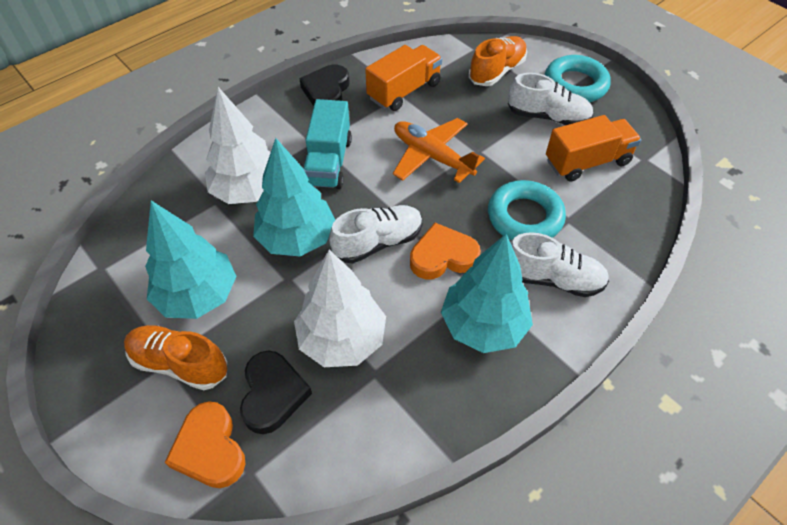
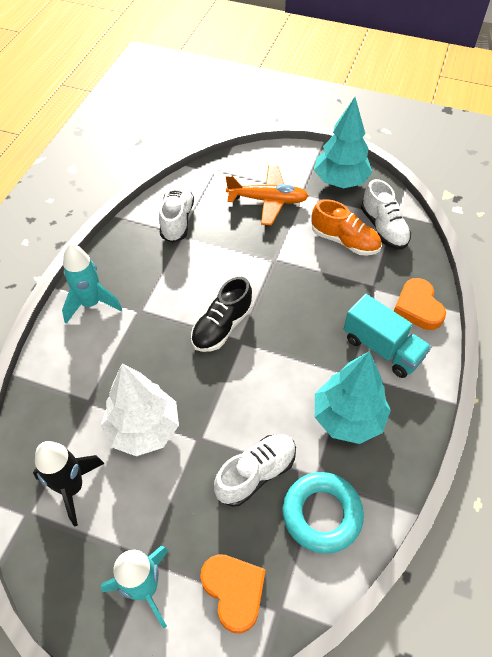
black heart: [240,350,312,434] [299,65,350,106] = 2 -> none = 0
black rocket: none = 0 -> [33,441,105,527] = 1
black shoe: none = 0 -> [191,277,253,352] = 1
orange shoe: [124,325,227,390] [469,36,527,86] = 2 -> [311,199,382,256] = 1
orange truck: [365,45,442,111] [546,115,641,182] = 2 -> none = 0
turquoise ring: [488,180,566,240] [545,55,611,102] = 2 -> [282,472,364,554] = 1
turquoise rocket: none = 0 -> [62,243,122,324] [101,545,169,629] = 2
turquoise tree: [145,201,237,319] [253,138,335,256] [441,234,533,353] = 3 -> [314,97,372,188] [315,351,391,444] = 2
white tree: [205,87,271,204] [294,250,386,367] = 2 -> [101,364,179,456] = 1

